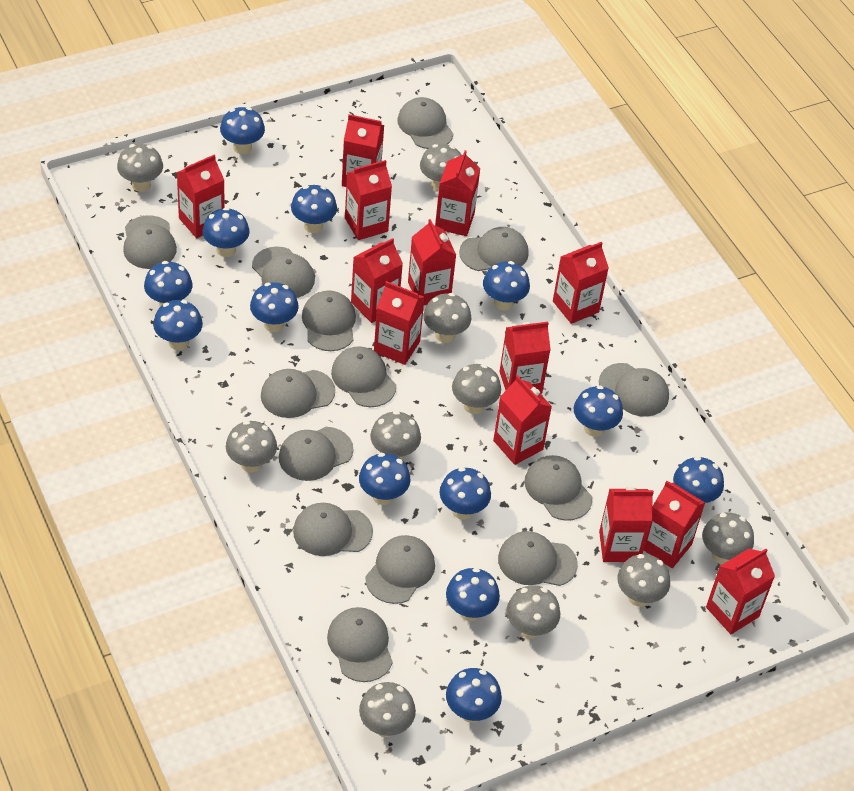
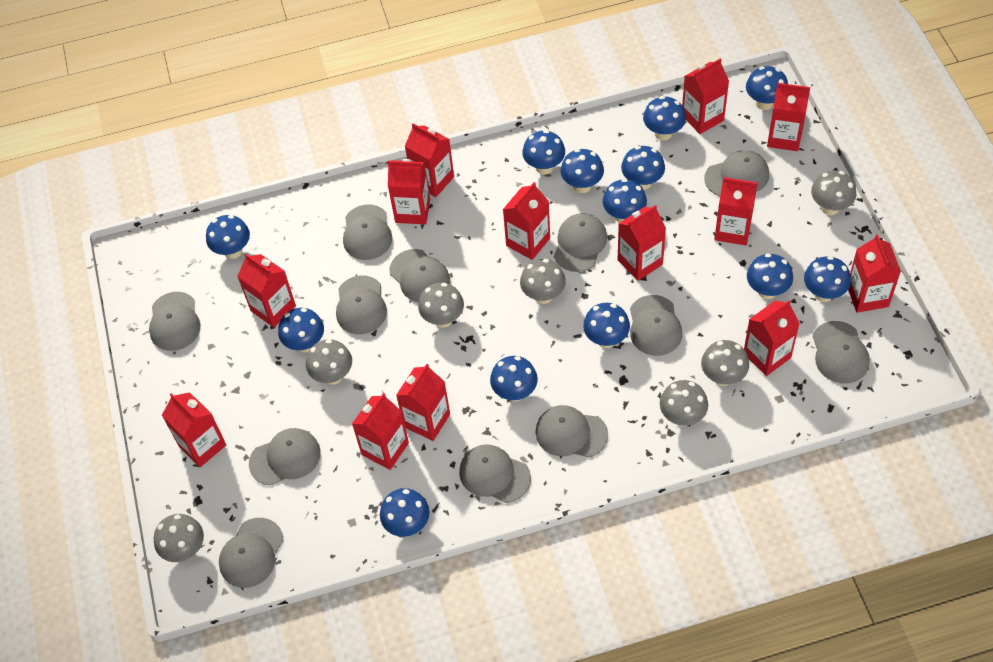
grey cap: [123,215,177,269] [252,246,315,298] [261,369,335,418] [279,427,353,481] [293,503,373,556] [302,290,356,351] [327,607,393,682] [331,346,396,407] [365,535,435,604] [397,97,454,149] [459,227,529,271] [498,531,578,586] [524,455,592,521] [599,363,669,417] = 14 -> [149,292,201,351] [219,518,284,588] [249,428,321,486] [336,276,387,334] [343,205,392,260] [390,249,450,302] [459,444,531,503] [535,405,608,458] [554,213,607,272] [630,295,682,356] [705,150,769,196] [813,321,870,384] = 12
grey mushroom: [117,144,163,192] [226,421,277,473] [359,682,416,737] [370,411,421,460] [420,144,461,191] [424,293,472,343] [452,364,501,414] [507,585,560,639] [618,554,670,607] [702,512,754,564] = 10 -> [154,514,204,562] [306,339,352,385] [418,283,464,328] [520,259,566,304] [660,380,708,426] [701,340,749,386] [811,170,856,215] = 7

